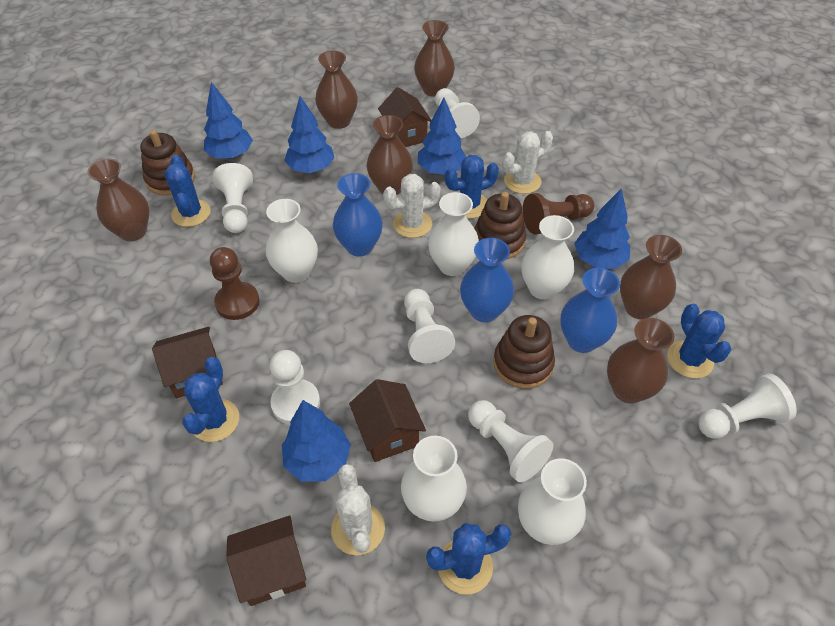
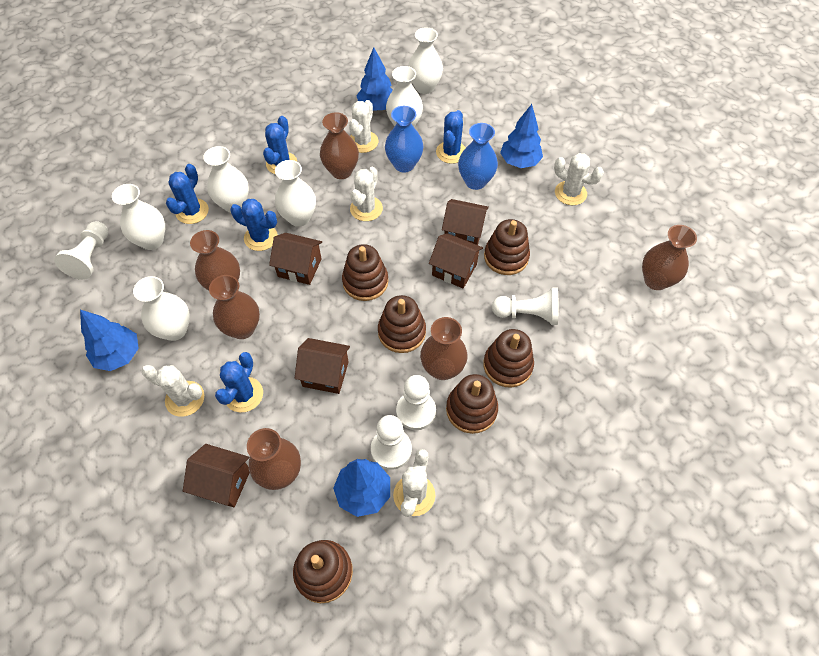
blue tree: [204,82,253,159] [282,400,351,482] [284,96,335,173] [418,98,466,175] [574,188,630,269] = 5 -> [80,310,139,371] [333,459,390,517] [356,47,393,111] [500,104,543,168] = 4
blue vase: [333,173,383,257] [460,238,514,322] [560,268,620,353] = 3 -> [385,106,423,173] [458,123,498,190] = 2
brown house: [152,327,223,398] [226,516,306,606] [349,379,426,462] [378,87,431,147] = 4 -> [183,444,250,507] [269,233,322,285] [294,338,350,394] [429,233,483,288] [442,199,489,245] = 5
brown pawn: [210,247,260,320] [522,193,594,235] = 2 -> none = 0
brown stacking toy: [140,130,195,196] [474,192,526,259] [493,315,555,389] = 3 -> [293,540,353,603] [342,244,388,301] [378,295,426,353] [446,374,498,434] [483,329,534,387] [484,219,530,275] = 6
white cactus: [331,464,385,555] [383,174,441,238] [502,131,553,194] = 3 -> [142,365,204,417] [349,100,378,153] [350,167,383,221] [393,449,435,517] [554,153,604,205] = 5
white pawn: [213,163,253,233] [270,350,320,425] [404,289,455,363] [435,88,480,138] [468,400,553,482] [698,373,797,439] = 6 -> [54,221,108,280] [371,415,412,470] [396,375,436,430] [492,288,558,325] = 4
white vase: [266,199,318,283] [401,436,467,522] [428,192,479,276] [518,458,587,545] [521,215,574,300] = 5 -> [112,184,165,250] [133,276,190,341] [203,146,249,213] [275,160,316,227] [386,66,423,127] [408,28,443,94] = 6

